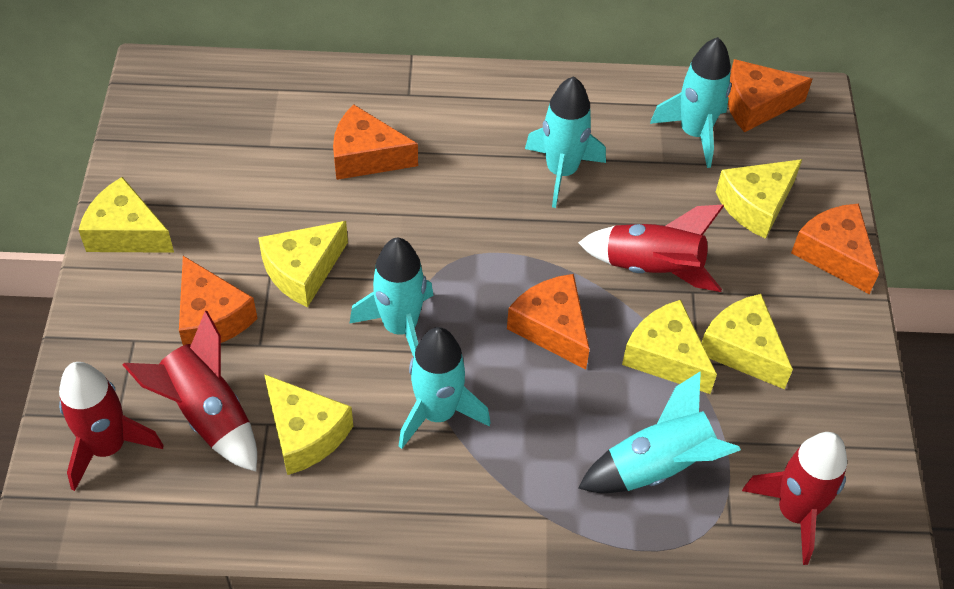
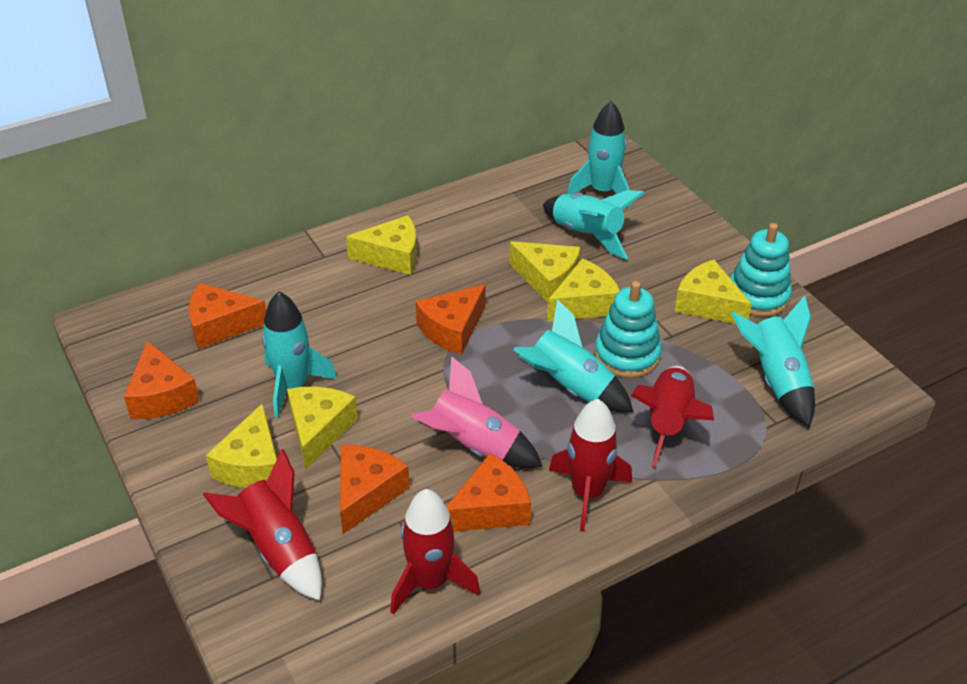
pink rocket: none = 0 -> [411,356,543,468] = 1
turquoise stacking toy: none = 0 -> [595,281,662,378] [730,223,792,317] = 2

